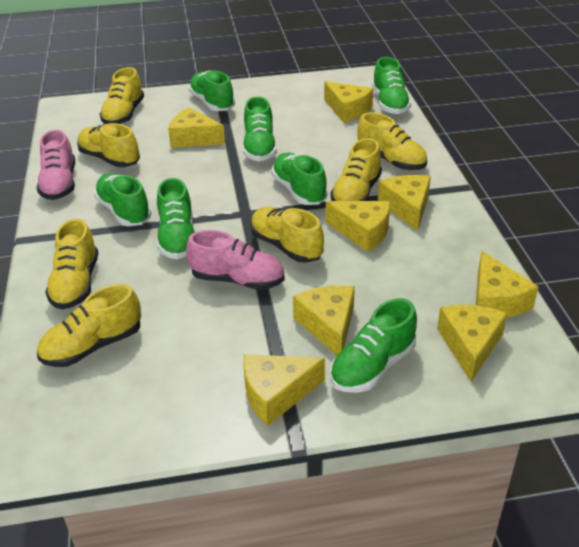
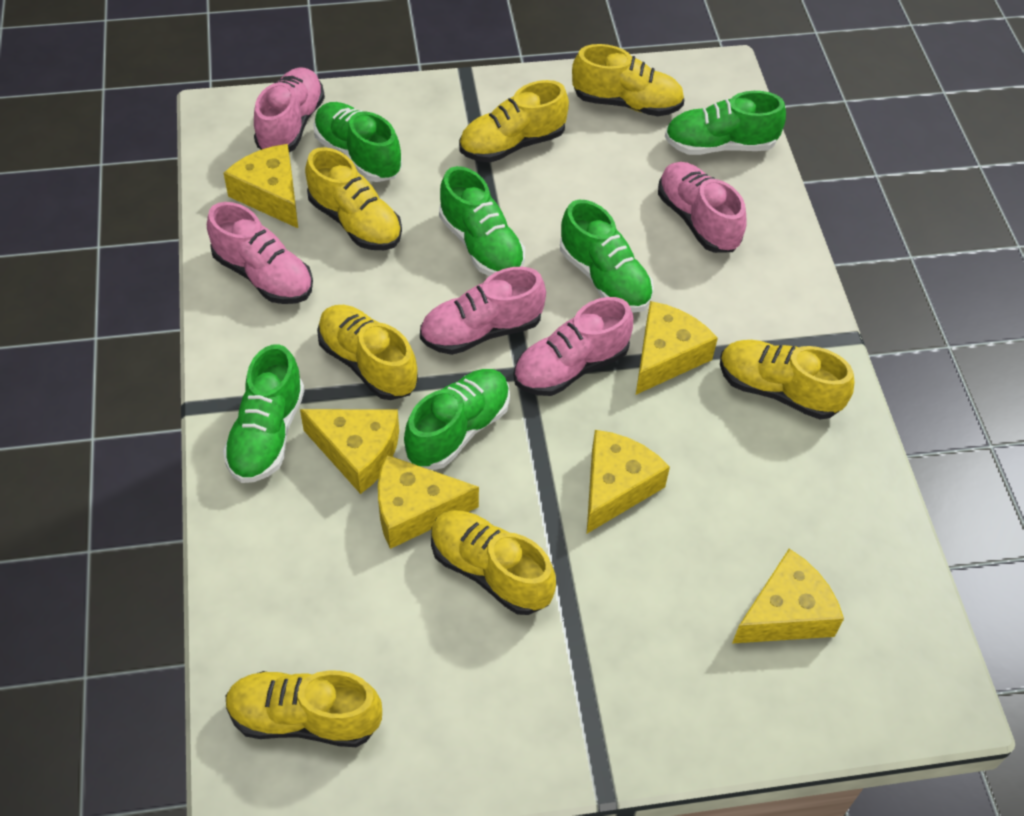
green shoe: [94,173,151,226] [157,178,195,259] [188,70,235,111] [243,97,277,162] [271,153,328,205] [330,298,417,393] [372,57,411,114] = 7 -> [223,344,305,483] [313,102,402,182] [404,369,510,470] [439,166,525,276] [560,200,654,313] [665,91,786,155] = 6
pink shoe: [37,130,75,200] [186,230,285,290] = 2 -> [207,202,313,304] [254,68,325,152] [420,267,546,355] [513,297,633,396] [658,162,747,253] = 5
yellow cheese: [168,107,225,148] [243,354,325,426] [293,285,355,355] [324,81,373,122] [326,201,390,252] [378,175,431,231] [437,305,507,382] [476,251,539,318] = 8 -> [223,144,298,228] [300,409,399,494] [378,455,479,549] [587,430,670,533] [636,301,718,395] [732,549,844,644] = 6

